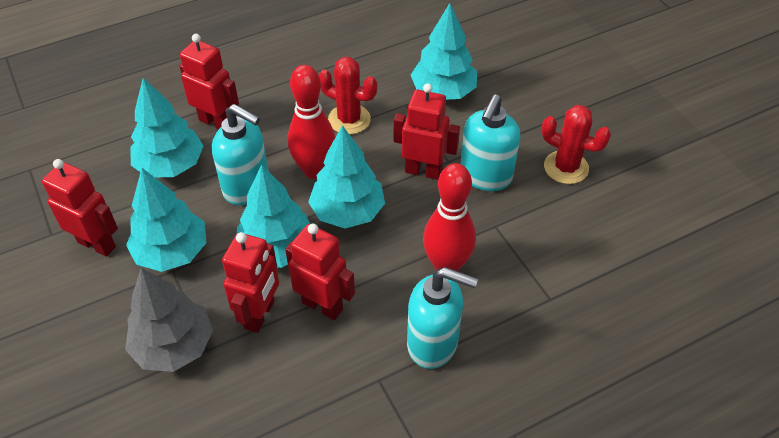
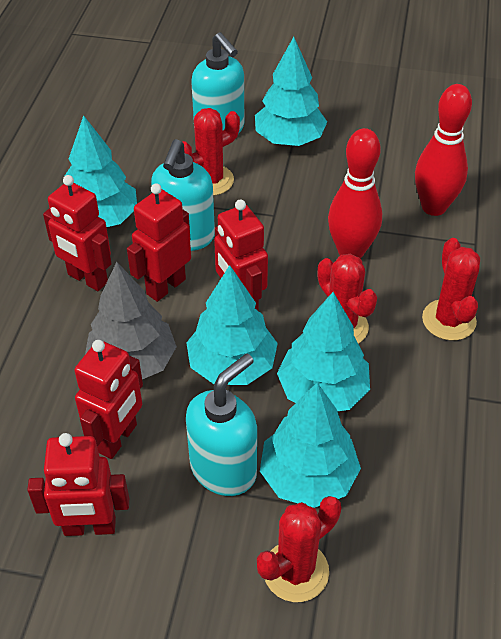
red cactus: [319,57,377,134] [541,105,611,184] = 2 -> [182,108,240,196] [257,496,341,602] [318,254,377,344] [422,238,480,341] = 4

